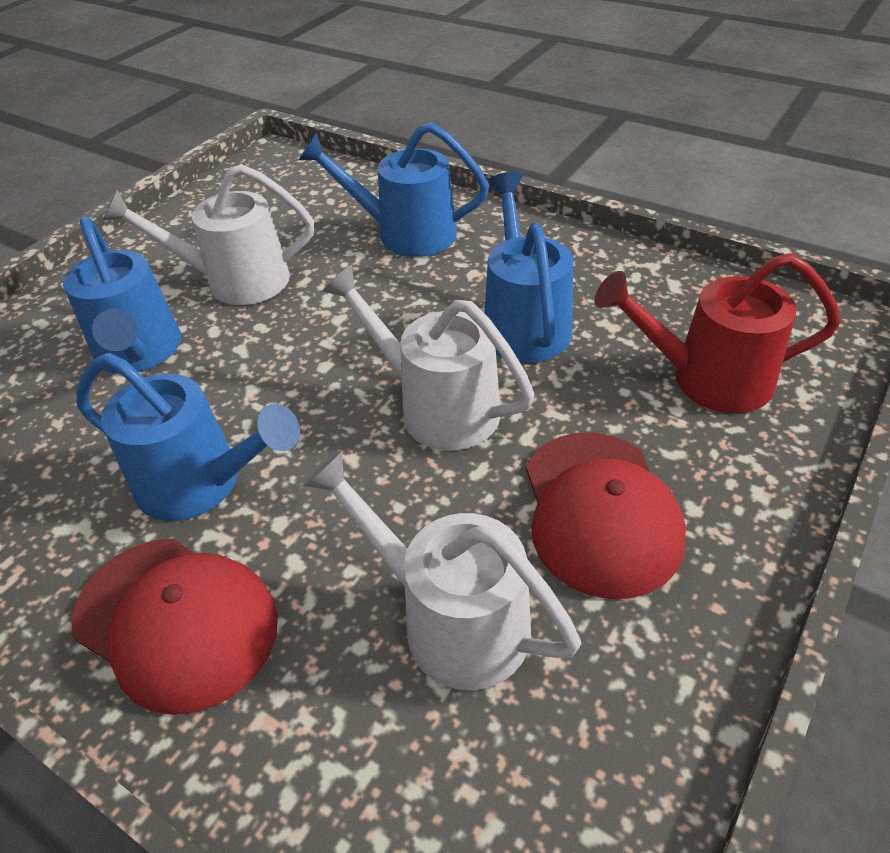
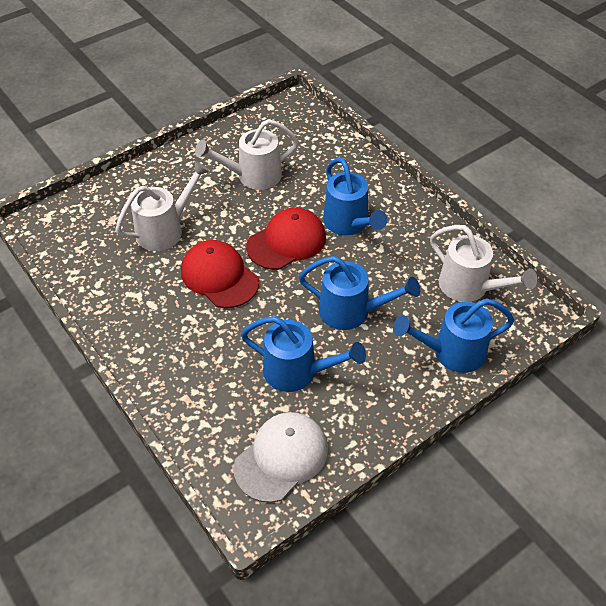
red watering can: [595,253,841,413] = 1 -> none = 0
white cap: none = 0 -> [233,412,328,503] = 1

